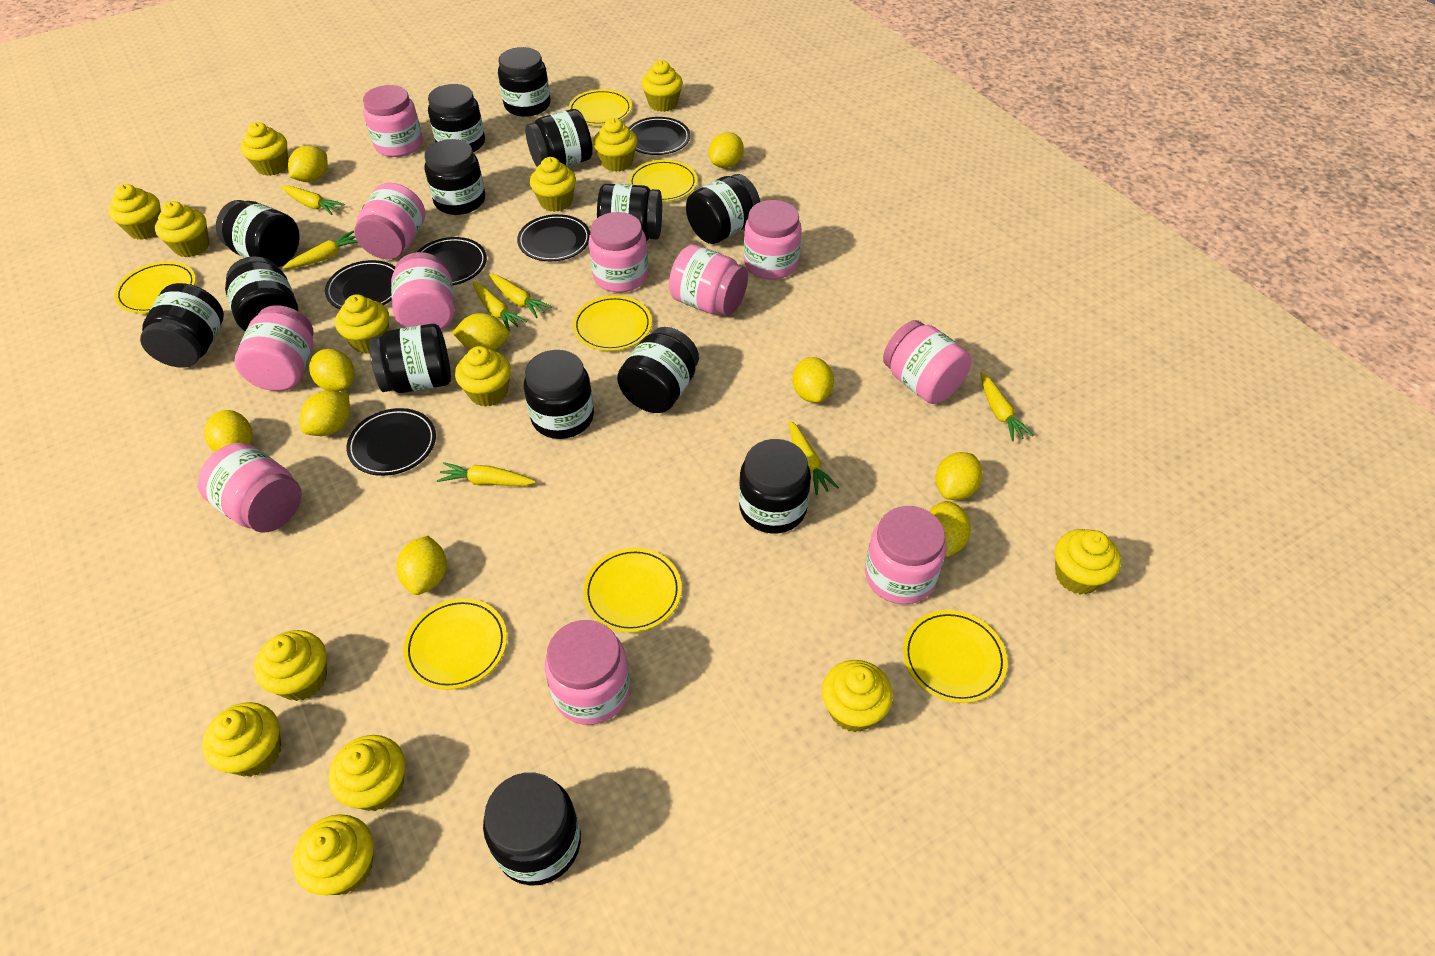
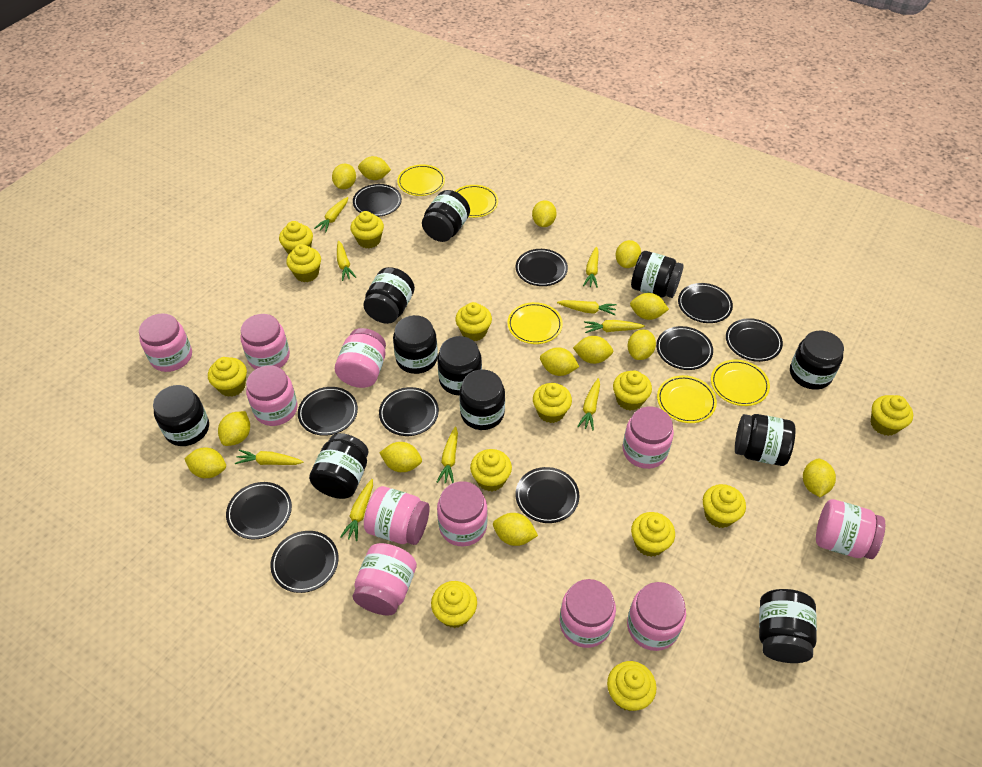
black jar: [140,283,224,368] [216,200,299,267] [225,256,298,332] [369,324,451,393] [425,139,485,215] [428,84,485,153] [483,773,581,886] [498,47,550,117] [524,350,594,439] [525,109,593,167] [597,184,662,241] [617,327,699,413] [686,174,760,244] [739,439,811,534] = 14 -> [153,385,209,446] [309,433,369,499] [363,267,415,324] [393,315,438,374] [422,190,470,242] [437,336,482,395] [460,369,505,430] [631,251,684,298] [735,414,795,466] [759,589,817,663] [790,331,844,390] = 11
black plate: [325,260,395,309] [347,408,436,476] [417,237,487,285] [517,214,590,261] [628,117,690,155] = 5 -> [226,482,292,539] [270,531,339,593] [298,387,358,436] [353,184,402,217] [379,387,439,436] [515,467,579,523] [516,249,568,286] [656,326,713,370] [678,283,733,323] [726,318,783,362] = 10
yellow carrot: [281,185,345,215] [282,231,358,269] [437,462,536,486] [472,281,527,331] [489,274,552,318] [789,421,839,495] [980,372,1034,442] = 7 -> [235,450,304,465] [314,197,348,233] [337,241,356,281] [340,479,373,541] [437,426,458,484] [557,300,617,315] [577,378,600,431] [583,247,599,288] [584,320,645,333] = 9
yellow cupcake: [109,184,161,240] [155,201,209,257] [202,702,281,777] [241,122,288,176] [254,630,327,701] [292,814,374,895] [328,735,405,811] [335,294,389,354] [455,346,511,407] [530,157,576,212] [593,118,637,172] [641,60,683,112] [822,660,893,732] [1055,529,1121,595] = 14 -> [208,357,247,397] [279,221,313,255] [286,244,321,282] [350,211,384,249] [431,581,477,628] [455,302,492,341] [470,449,512,491] [533,383,572,423] [607,661,657,711] [613,370,652,411] [631,512,675,557] [703,484,746,528] [871,395,913,436] = 13
yellow lemon: [204,410,252,452] [288,146,328,182] [300,390,350,436] [309,349,355,392] [396,536,447,595] [452,313,509,351] [709,132,744,168] [792,357,834,403] [929,501,971,557] [935,452,983,500] = 10 -> [184,448,226,478] [218,411,250,446] [332,164,356,189] [358,156,391,180] [379,442,422,472] [493,513,538,546] [532,200,557,227] [540,347,579,376] [573,336,614,364] [616,240,641,268] [628,330,656,360] [630,293,669,320] [803,458,836,497] = 13
yellow plate: [114,261,196,313] [403,598,507,690] [568,89,632,125] [573,296,652,351] [583,548,682,633] [629,160,697,202] [903,610,1007,703] = 7 -> [397,164,445,196] [455,185,498,218] [508,302,563,344] [657,375,717,423] [711,360,770,406] = 5

